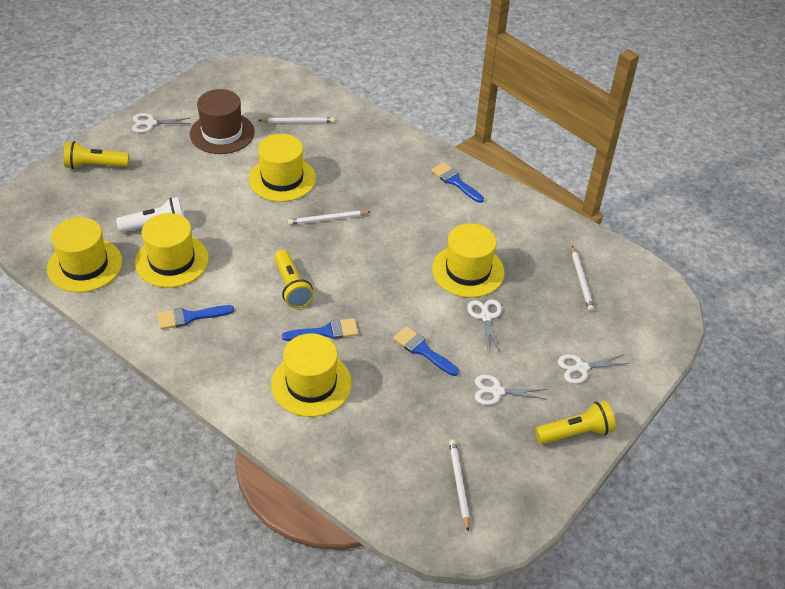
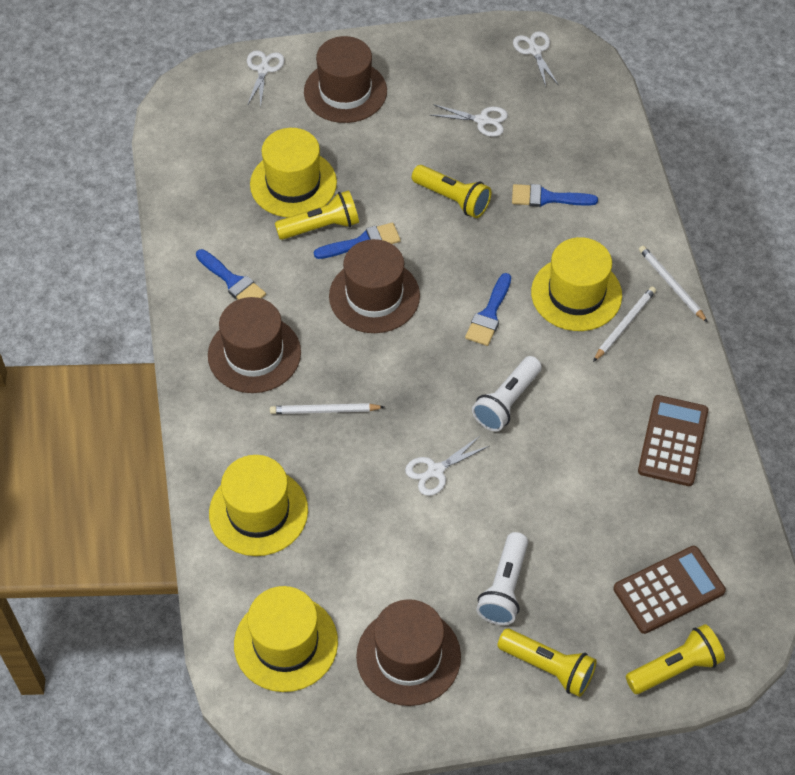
brown calculator: none = 0 -> [613,546,726,634] [638,395,708,486] = 2
brown hat: [190,89,255,154] = 1 -> [208,297,301,393] [304,36,387,123] [329,239,420,333] [356,599,461,706] = 4
white flashlight: [116,197,184,232] = 1 -> [472,356,542,432] [476,532,528,625] = 2
white pencil: [258,117,335,123] [288,210,370,225] [449,439,470,532] [572,246,594,311] = 4 -> [270,403,384,414] [593,286,656,362] [639,245,708,323] = 3
yellow flashlight: [64,141,130,169] [274,250,314,308] [535,401,616,444] = 3 -> [275,190,359,240] [412,165,492,218] [497,629,597,697] [626,624,725,694] = 4
yellow hat: [47,217,122,293] [135,213,209,288] [249,134,316,202] [271,333,352,417] [432,223,504,298] = 5 -> [209,455,308,556] [234,586,338,692] [250,128,337,217] [531,237,622,331] = 4

